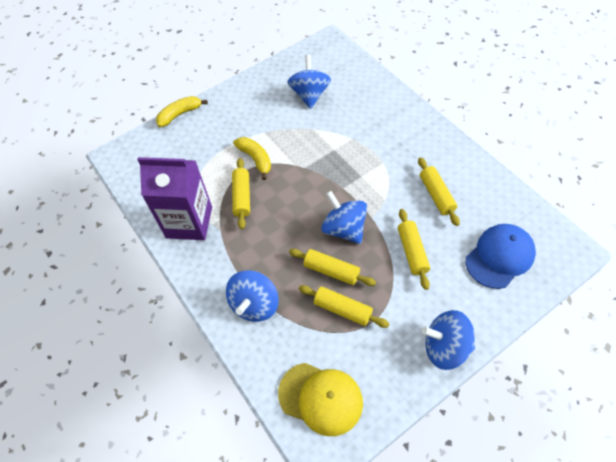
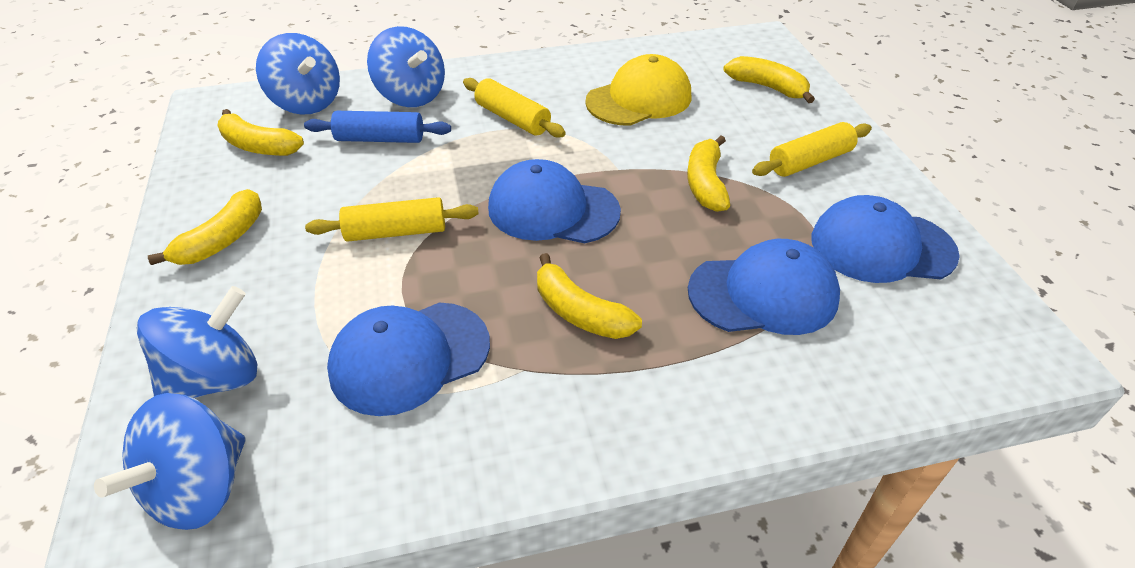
blue cap: [466,224,536,289] = 1 -> [327,302,490,416] [488,159,621,243] [688,239,840,335] [812,195,960,283] = 4
blue rolling pin: none = 0 -> [304,111,451,143] = 1
purple carton: [137,157,212,240] = 1 -> none = 0
yellow banana: [156,96,208,127] [233,137,271,180] = 2 -> [148,189,262,265] [217,109,304,156] [537,253,642,339] [687,135,730,212] [723,56,815,103] = 5
yellow rolling pin: [232,158,250,229] [289,249,376,286] [299,285,389,328] [398,209,430,290] [418,157,460,226] = 5 -> [305,197,479,242] [463,78,566,138] [752,122,872,177] = 3

